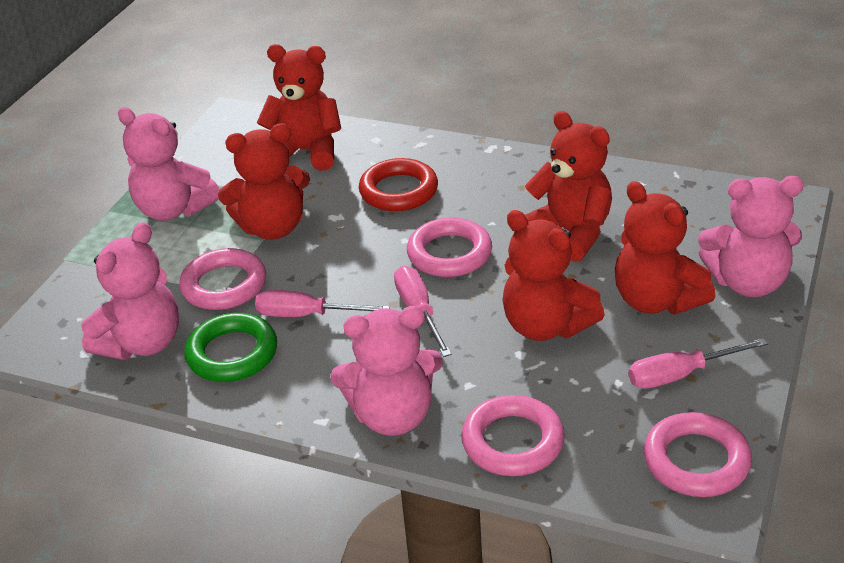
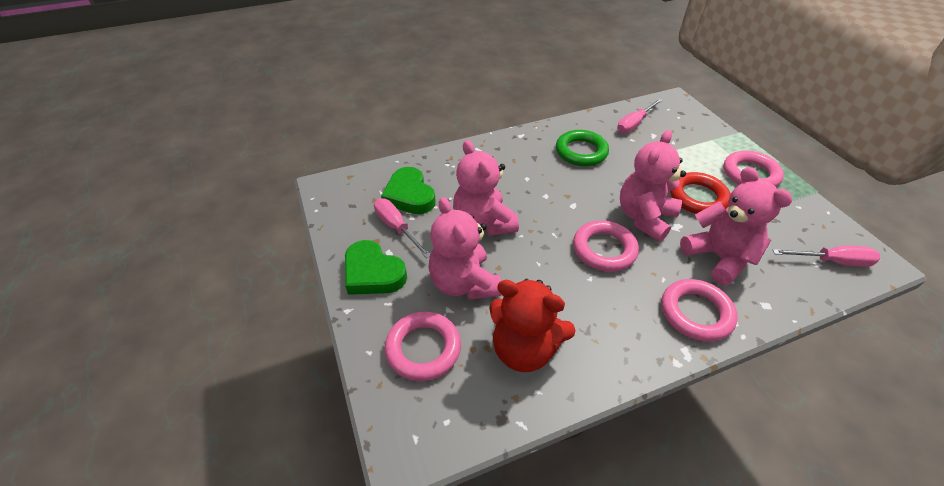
green heart: none = 0 -> [345,240,407,295] [381,167,436,214] = 2
red teddy bear: [218,123,310,240] [257,44,341,171] [502,210,605,341] [525,111,612,262] [615,181,716,314] = 5 -> [489,279,576,372] = 1

